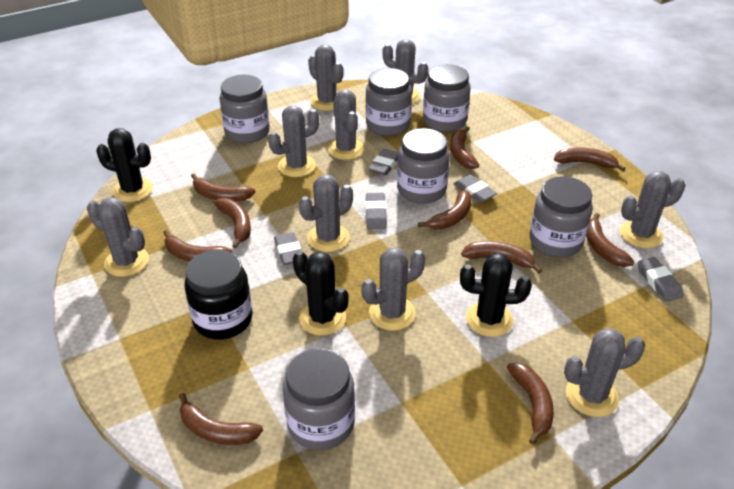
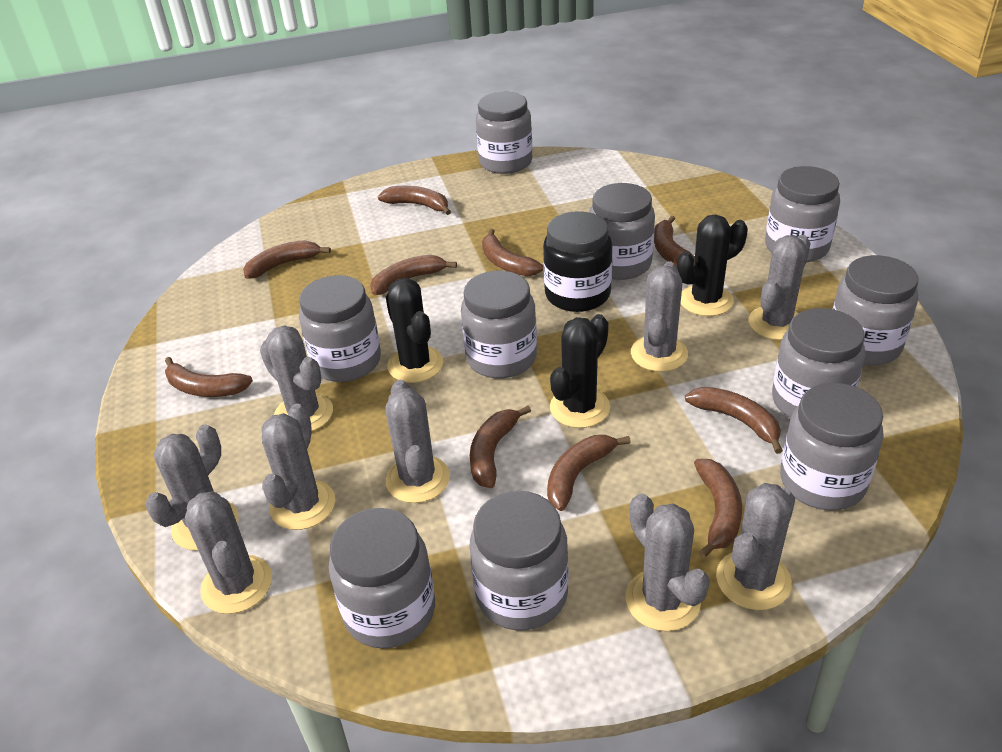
grey eraser: [274,232,301,265] [365,193,387,229] [368,149,398,176] [453,175,497,203] [638,257,683,302] = 5 -> none = 0
grey jar: [219,75,270,143] [283,348,355,450] [366,68,412,136] [397,128,450,204] [423,64,471,132] [530,176,593,257] = 6 -> [299,275,381,382] [329,508,435,649] [461,271,537,378] [469,491,569,630] [476,92,532,174] [589,183,655,280] [765,166,840,262] [772,308,865,418] [780,383,884,511] [833,255,918,365] = 10

